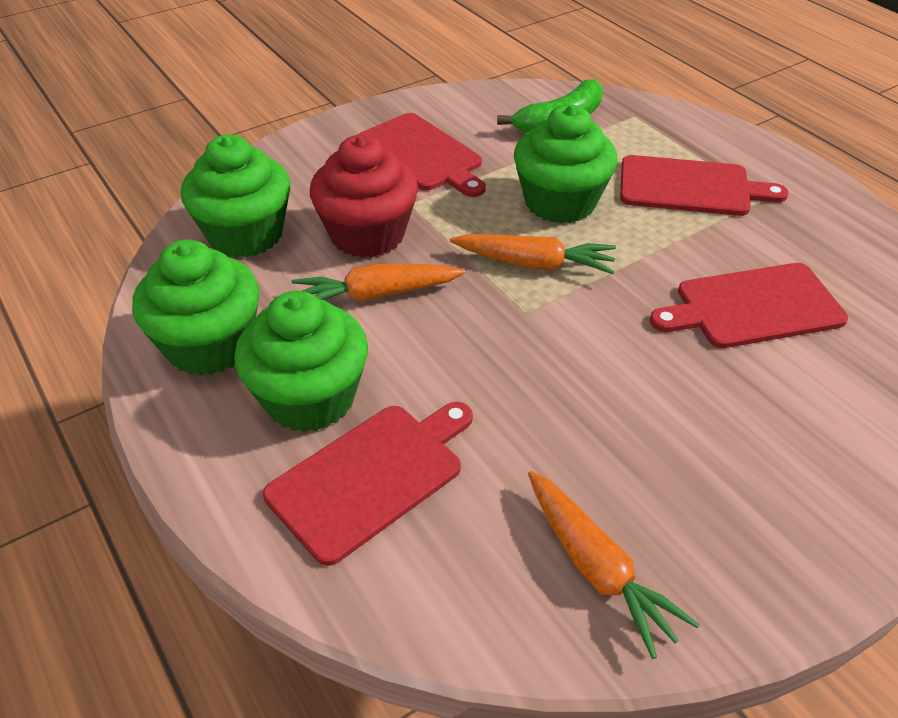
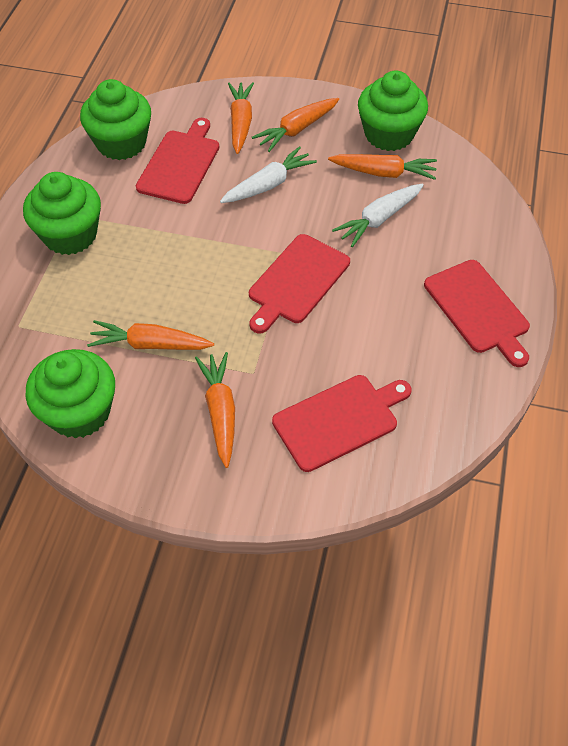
green banana: [497,79,603,133] = 1 -> none = 0
orange carrot: [292,264,465,302] [450,234,616,274] [528,471,700,659] = 3 -> [87,320,214,350] [195,352,235,468] [228,82,254,154] [252,98,339,152] [328,154,437,180] = 5
red cupcake: [310,135,418,258] = 1 -> none = 0
white carrot: none = 0 -> [220,146,317,203] [332,184,424,247] = 2

